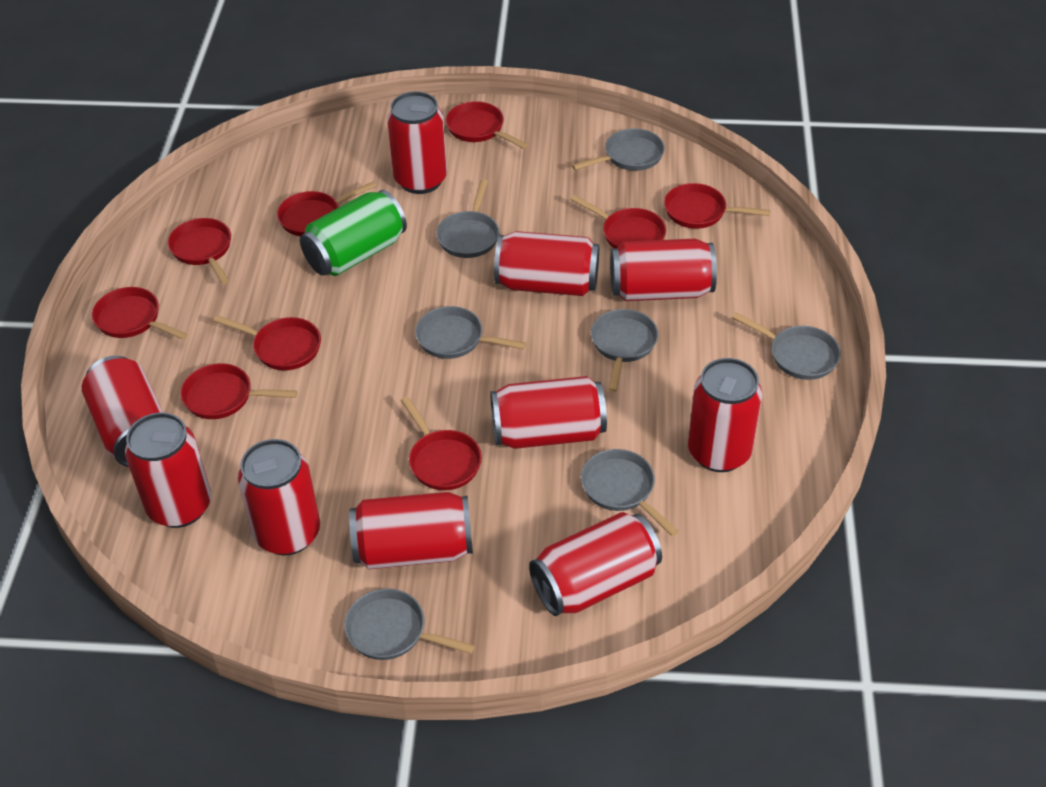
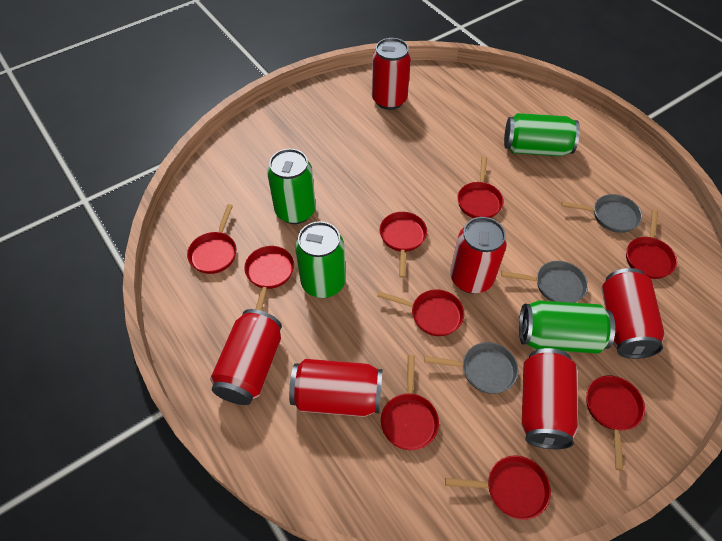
green can: [300,190,407,276] = 1 -> [267,149,316,224] [295,221,346,298] [504,113,580,156] [519,300,615,353] = 4
grey pan: [344,589,475,660] [415,306,526,359] [436,179,499,258] [572,128,665,171] [581,449,679,536] [591,309,658,392] [732,312,841,380] = 7 -> [424,342,518,394] [501,261,588,303] [561,194,642,233] = 3
red can: [82,356,163,467] [125,412,211,528] [238,439,320,555] [349,492,473,569] [387,91,447,194] [490,376,607,449] [494,231,599,296] [529,512,662,616] [610,239,717,301] [688,358,762,472] = 10 -> [210,309,282,405] [289,359,383,417] [372,38,411,110] [450,217,507,294] [522,348,578,449] [602,268,665,359] = 6

